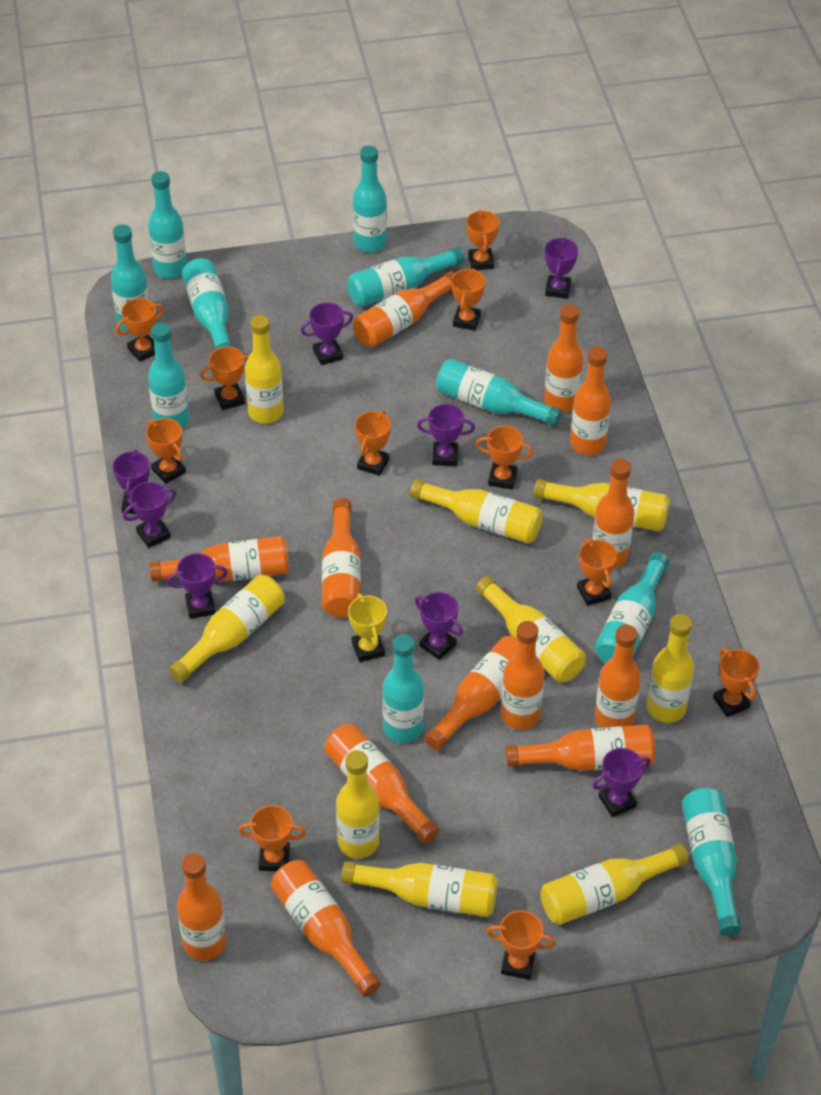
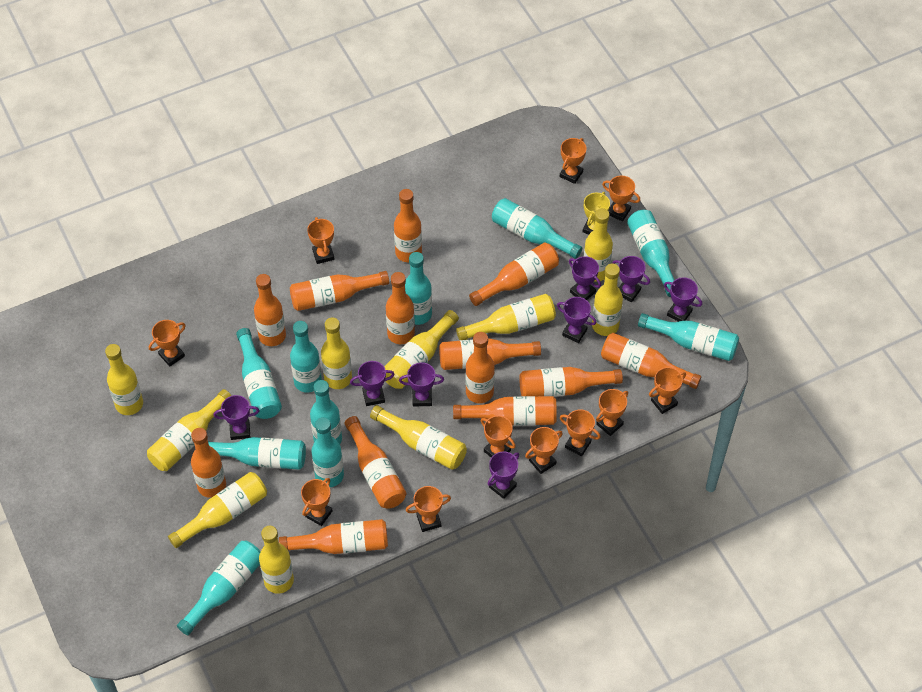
yellow bottle: [169,575,285,683] [245,315,284,423] [336,750,380,859] [341,861,498,917] [410,479,543,544] [476,576,586,682] [533,479,670,531] [540,844,689,925] [647,614,694,723] = 9 -> [105,344,143,415] [147,389,232,471] [168,472,267,548] [259,526,294,594] [321,318,352,389] [370,405,467,470] [384,310,459,389] [456,294,556,340] [584,208,613,282] [592,263,623,336] = 10

